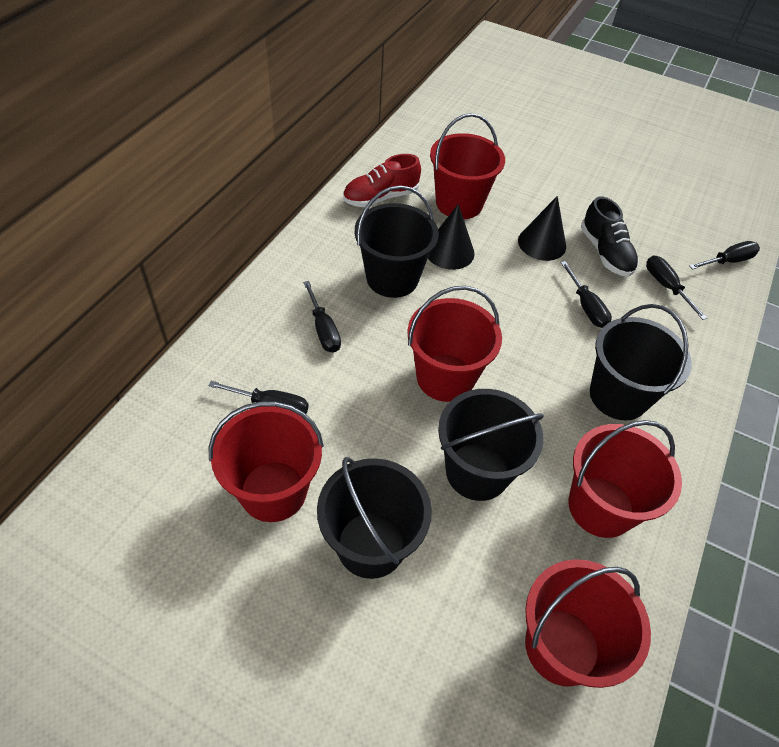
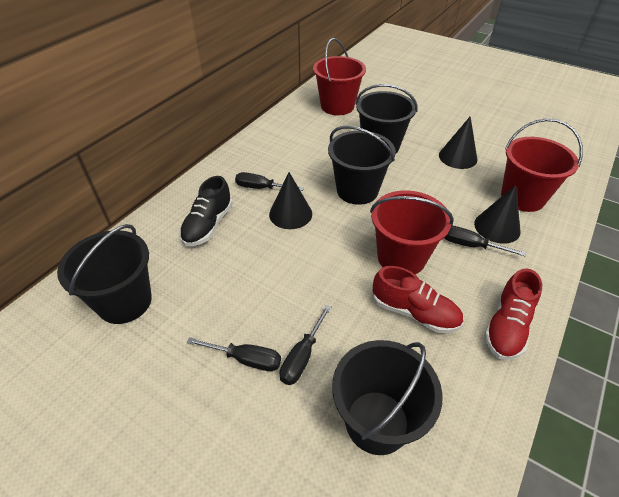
black cone: [428,204,475,270] [518,196,566,261] = 2 -> [269,172,312,229] [439,116,477,169] [474,185,521,244] = 3
black screwdriver: [208,381,309,414] [303,281,341,353] [561,261,612,328] [646,255,707,320] [689,241,760,270] = 5 -> [187,337,281,371] [235,172,304,191] [280,305,331,385] [445,226,526,257] = 4
red bucket: [208,402,324,522] [407,286,502,402] [430,113,505,219] [525,559,651,688] [569,420,682,538] = 5 -> [313,38,366,115] [370,190,454,274] [501,118,583,212] = 3
red shoe: [343,154,421,207] = 1 -> [372,266,463,333] [484,268,542,360] = 2

